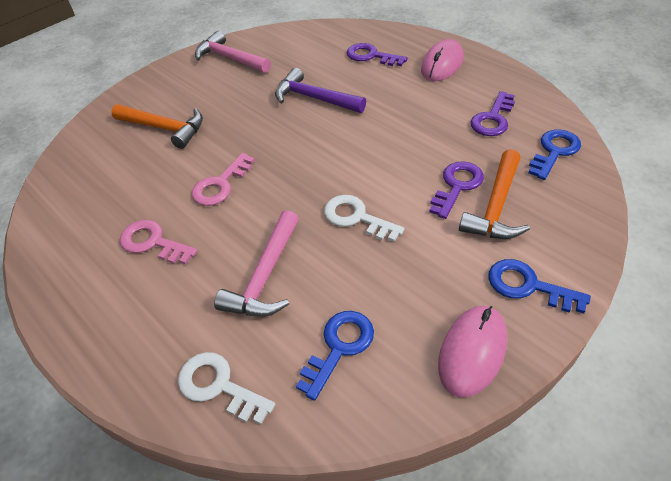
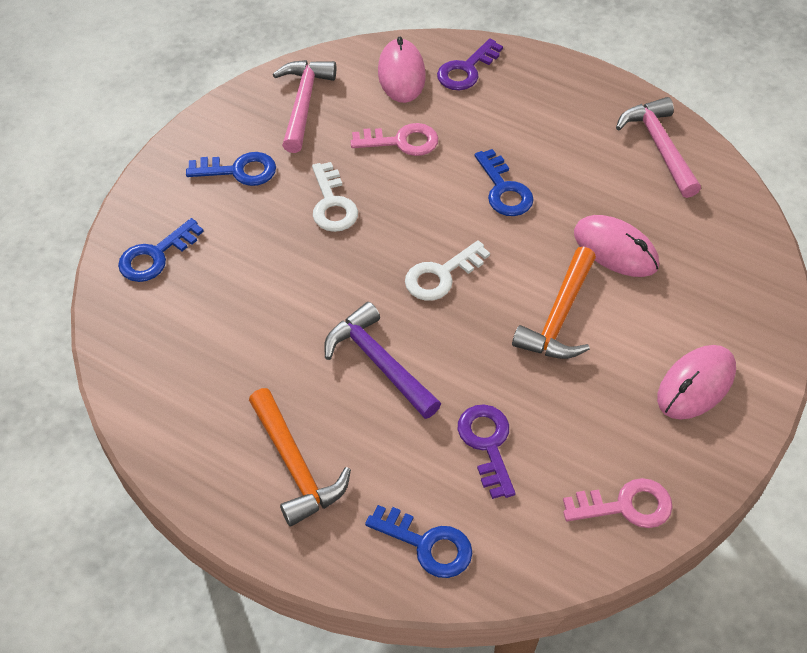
blue key: [296,311,374,401] [488,259,591,314] [528,129,581,180] = 3 -> [118,218,204,282] [186,152,276,186] [365,505,472,578] [475,149,534,216] = 4
pink mouse: [421,39,464,81] [438,306,507,398] = 2 -> [378,37,426,103] [574,215,659,277] [657,345,736,419] = 3
purple key: [347,43,408,66] [429,161,484,219] [471,91,515,136] = 3 -> [437,38,503,90] [458,404,516,499] = 2

